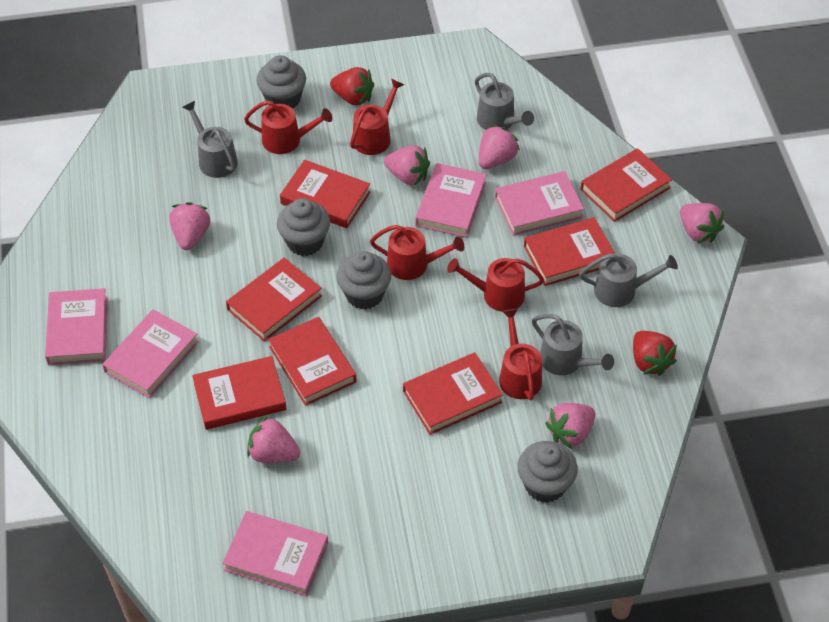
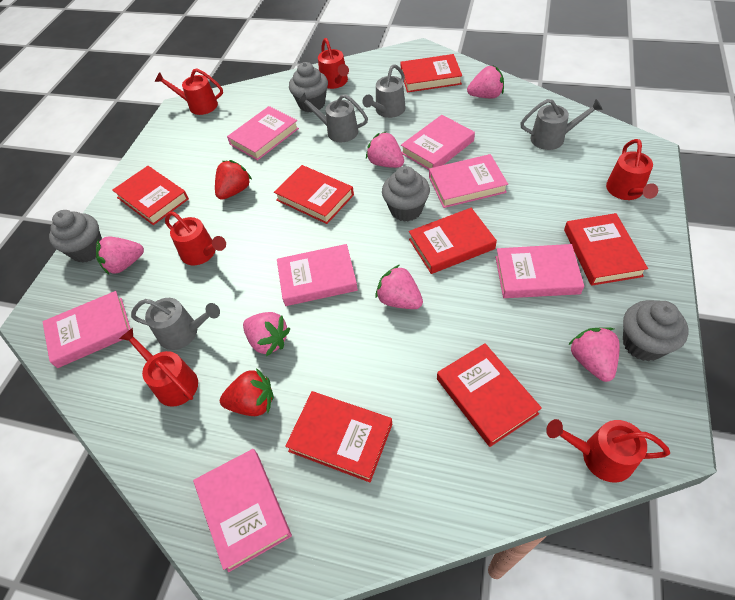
pink book: [45,288,108,365] [102,309,199,398] [222,511,328,596] [416,163,487,238] [495,171,584,236] = 5 -> [42,291,131,368] [193,449,292,572] [227,106,299,160] [277,244,358,306] [401,115,475,170] [429,154,508,208] [495,244,584,298] = 7
red watering can: [244,100,332,154] [350,79,404,155] [370,225,464,280] [447,258,544,312] [499,309,542,400] = 5 -> [119,328,198,407] [155,68,223,115] [165,212,226,265] [318,38,349,89] [546,419,670,483] [606,139,658,200] = 6

